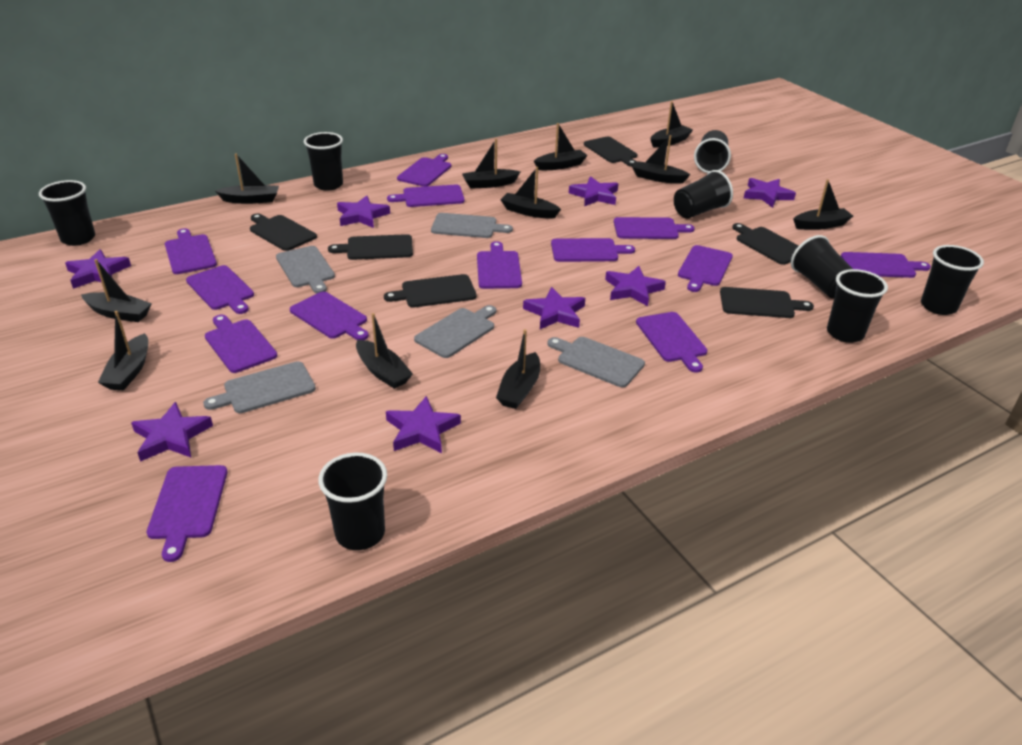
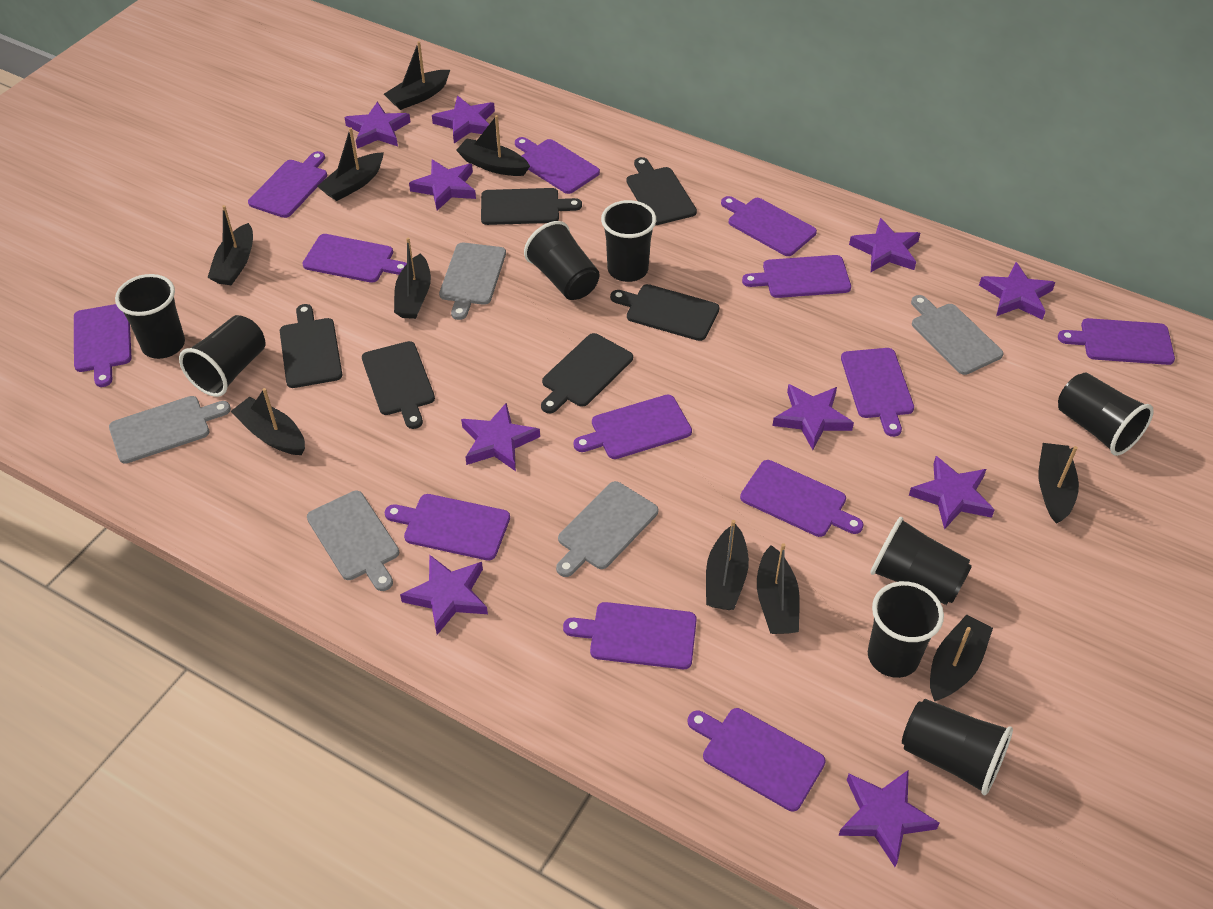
black boat: [81,259,152,322] [98,311,148,391] [215,154,279,204] [356,313,413,389] [462,139,520,189] [496,329,540,409] [500,167,561,219] [534,123,588,170] [632,135,691,184] [650,101,693,147] [793,179,853,230] = 11 -> [207,205,253,285] [231,388,305,455] [317,128,384,201] [384,41,450,110] [394,238,431,319] [456,115,530,176] [706,520,749,610] [757,543,800,634] [930,615,993,701] [1039,443,1079,524] = 10
purple star: [65,249,131,289] [131,402,213,462] [337,196,390,228] [386,396,461,453] [523,287,585,329] [569,176,618,206] [605,266,666,306] [744,178,796,208] = 8 -> [344,102,411,149] [400,554,488,635] [409,159,476,211] [432,96,495,143] [461,403,540,471] [772,384,854,450] [838,770,940,867] [849,218,920,272] [909,456,995,530] [979,262,1055,320] = 10

